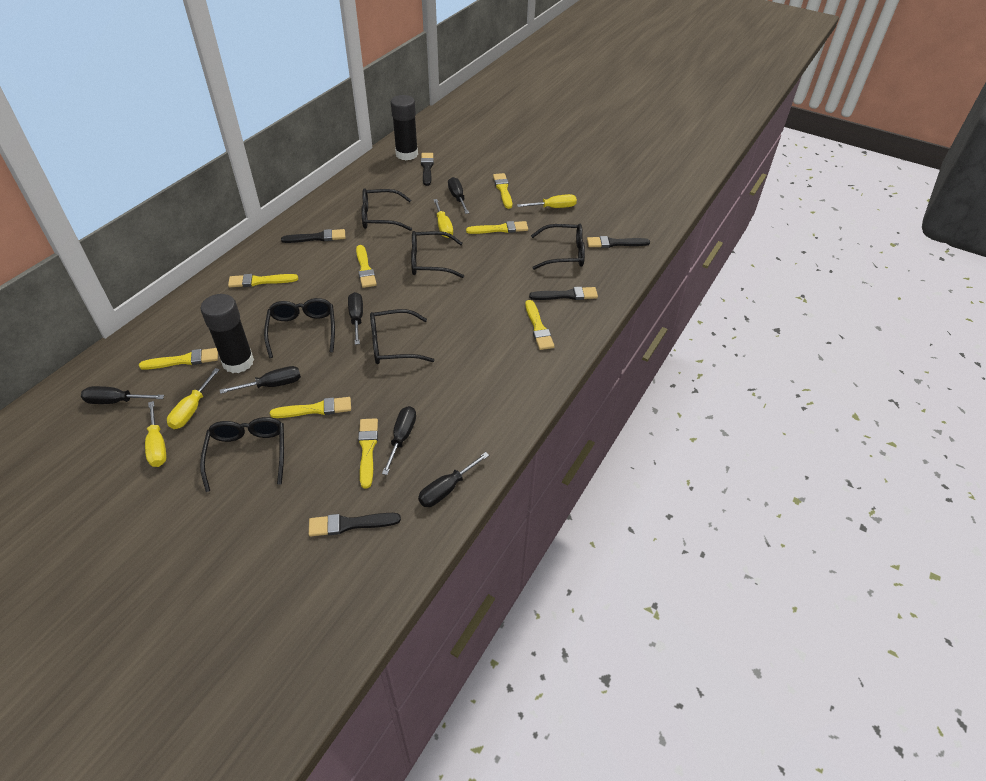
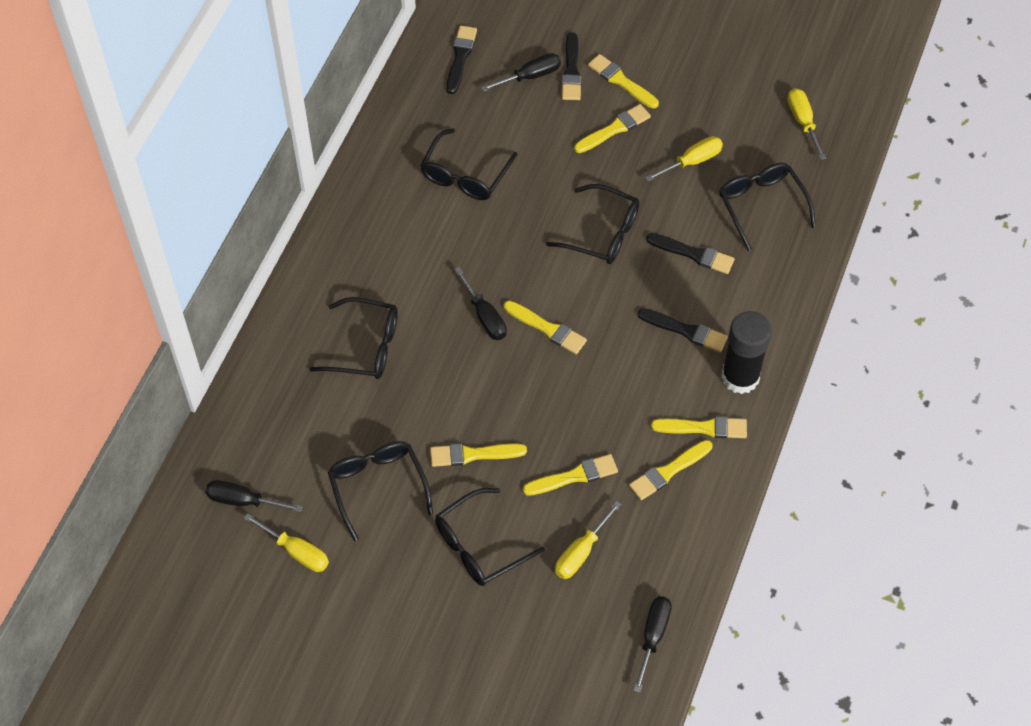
black brush: [281,229,345,243] [309,513,401,537] [421,153,434,186] [529,287,598,300] [587,236,650,248] = 5 -> [446,25,477,94] [562,32,581,100] [638,308,728,352] [646,233,735,274] = 4
black glue stick: [200,294,254,373] [391,95,418,160] = 2 -> [721,311,772,394] = 1
black screwdriver: [81,386,165,404] [220,366,301,394] [348,292,363,345] [382,406,416,475] [418,452,489,507] [448,177,469,214] = 6 -> [206,480,303,512] [454,267,507,340] [481,53,561,92] [633,596,672,693] = 4
yellow brush: [139,348,218,370] [228,274,298,287] [270,397,351,418] [356,245,377,288] [358,418,378,489] [466,221,528,234] [493,173,512,209] [525,300,555,350] = 8 -> [430,443,527,467] [504,300,587,354] [523,454,618,496] [574,104,651,153] [588,54,659,109] [629,440,712,500] [651,416,747,439] = 7

